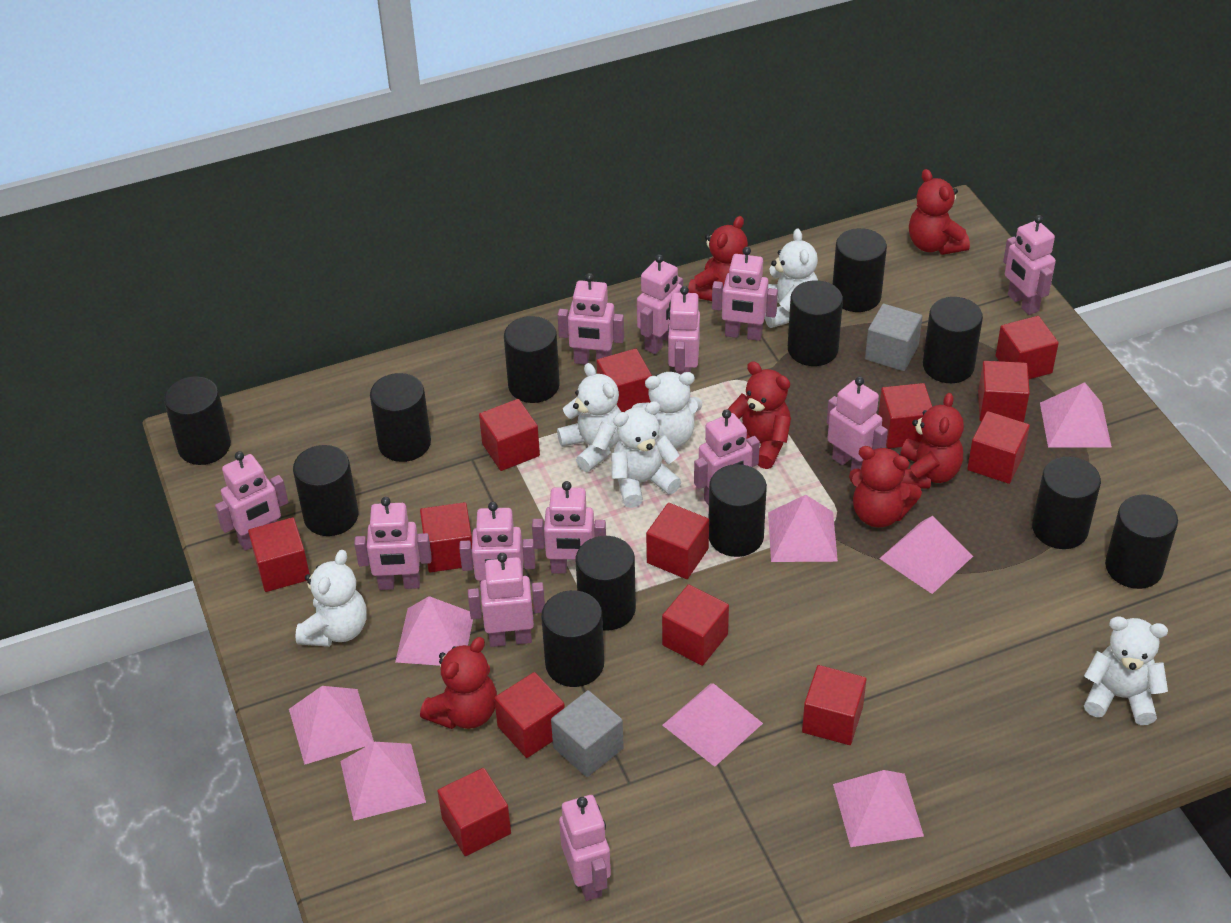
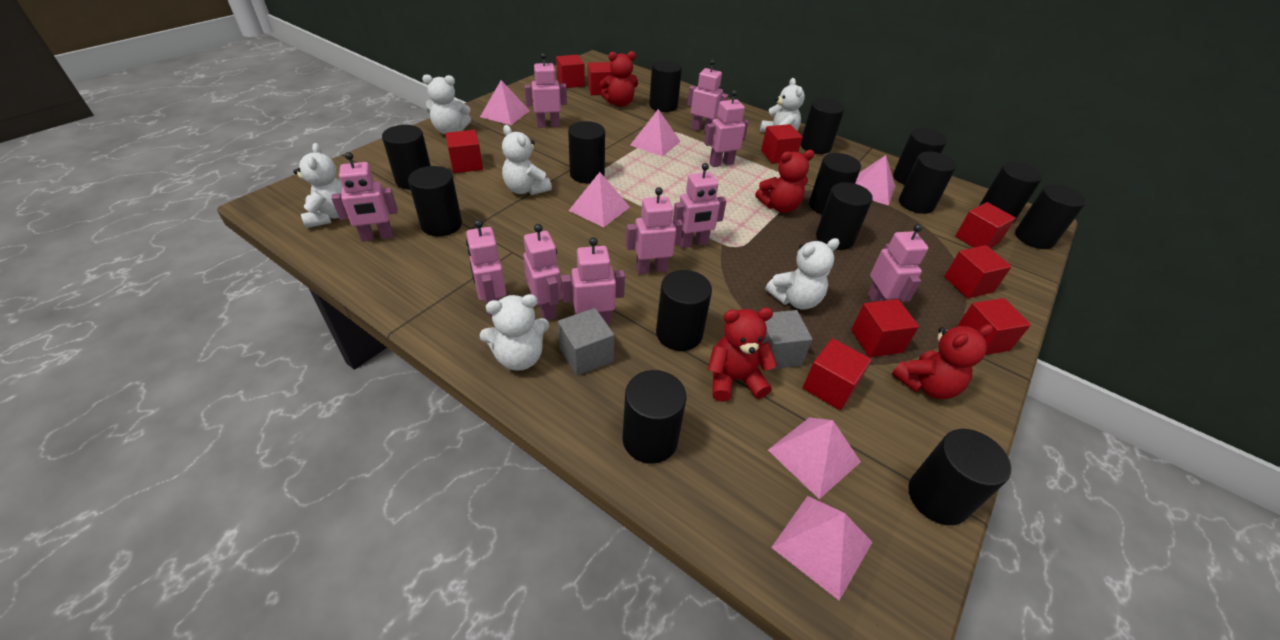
black cylinder: [164,376,231,465] [293,445,358,536] [370,373,431,462] [504,316,560,403] [541,590,604,687] [576,536,636,630] [709,464,767,557] [788,280,843,366] [833,228,887,312] [923,297,983,383] [1032,456,1101,549] [1105,494,1178,589] = 12 -> [382,125,431,190] [408,166,462,236] [568,121,605,183] [623,370,687,464] [649,60,682,112] [656,270,712,351] [801,98,845,154] [809,153,861,215] [816,182,873,250] [893,128,947,185] [899,151,956,214] [908,429,1011,525] [979,162,1043,221] [1015,184,1086,249] = 14
pink pyramid: [289,686,374,765] [340,742,426,821] [395,596,473,666] [662,683,763,767] [768,495,838,562] [833,770,924,847] [879,516,973,594] [1040,382,1112,448] = 8 -> [480,80,530,125] [569,172,630,227] [630,109,681,157] [768,417,861,499] [771,496,873,600] [855,155,895,206] = 6
pink robot: [215,451,288,551] [354,497,432,590] [459,502,535,591] [468,553,545,647] [532,481,606,574] [558,273,624,365] [559,795,611,901] [637,254,683,354] [668,286,700,386] [694,409,760,505] [712,247,778,341] [827,377,888,471] [1003,215,1056,315] = 13 -> [331,152,398,242] [466,219,506,317] [523,224,562,320] [525,53,567,128] [561,237,625,325] [626,187,683,274] [673,163,726,248] [687,59,728,133] [704,90,748,167] [868,224,928,302] = 10
red cube: [248,517,310,592] [420,502,472,573] [437,768,511,856] [479,399,540,471] [494,672,565,758] [597,349,652,412] [646,503,709,579] [662,584,729,666] [802,665,867,745] [878,383,932,448] [967,411,1030,484] [978,361,1030,422] [996,316,1059,379] = 13 -> [446,130,483,173] [556,55,585,88] [587,62,614,95] [761,124,803,164] [803,338,872,410] [851,299,919,357] [944,245,1012,298] [955,202,1016,248] [957,298,1031,355] = 9
red teddy bear: [420,637,497,729] [688,216,748,301] [727,361,791,469] [849,446,922,528] [900,393,964,489] [909,169,970,255] = 6 -> [600,51,638,107] [708,307,777,402] [755,150,814,213] [892,324,993,399] = 4

